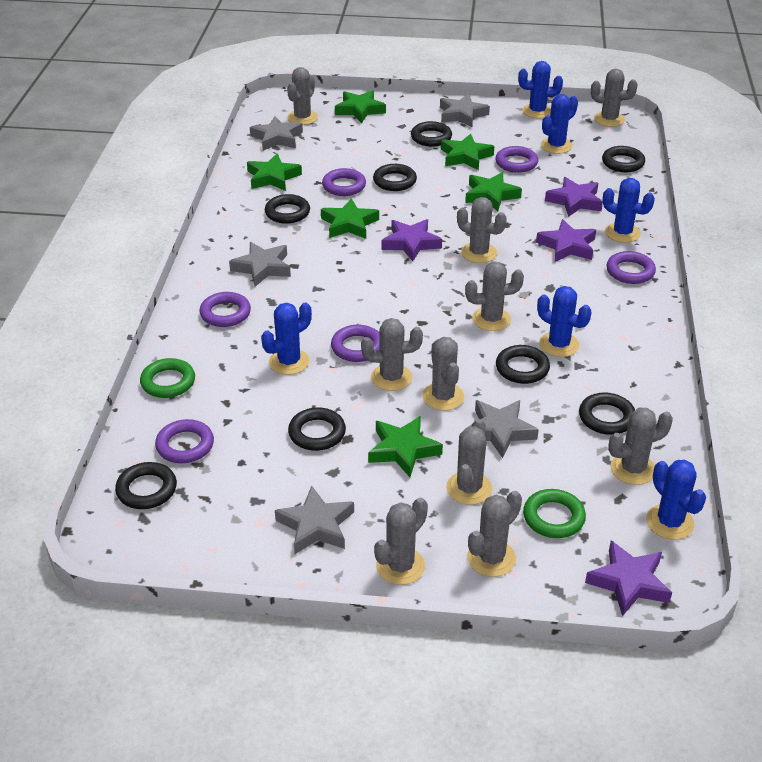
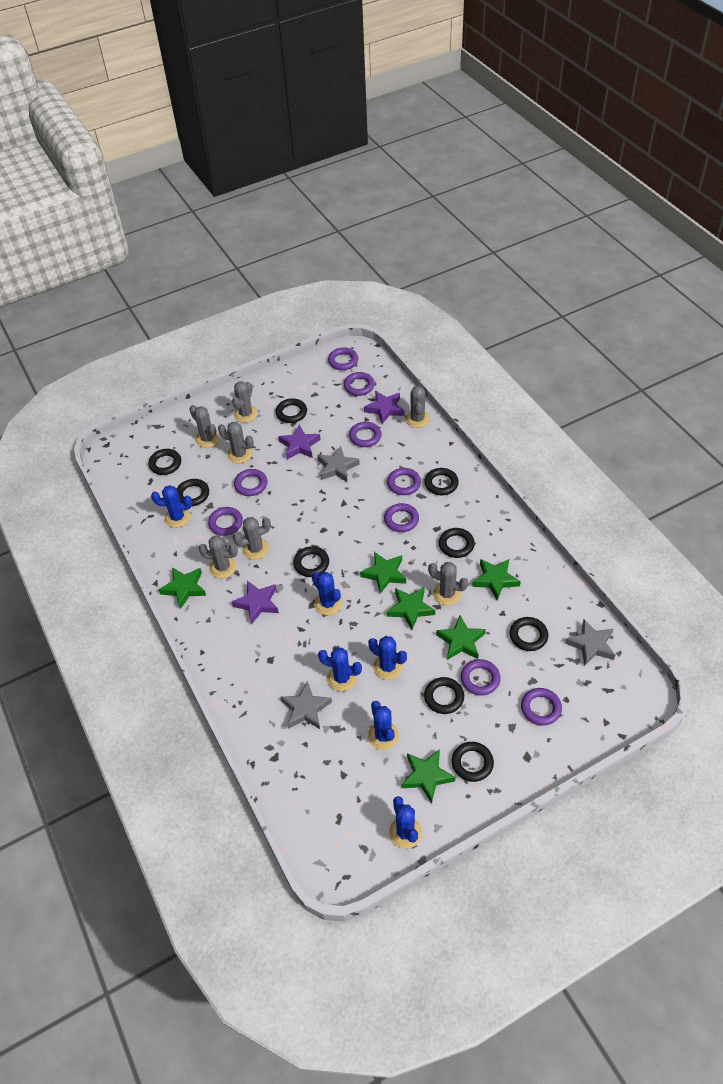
black ring: [115,462,177,509] [265,194,310,224] [288,407,346,451] [373,164,417,191] [411,121,452,147] [496,345,550,384] [579,392,635,435] [602,146,645,172] = 8 -> [148,449,181,475] [177,479,209,506] [276,398,307,423] [293,546,329,577] [424,468,459,495] [424,677,464,714] [439,528,475,558] [452,742,494,782] [509,617,548,651] = 9
green ring: [140,358,195,398] [523,489,586,538] = 2 -> none = 0
grey cactus: [287,67,318,125] [361,318,423,391] [374,498,428,585] [422,337,464,411] [446,419,492,505] [457,197,507,263] [465,261,524,331] [467,491,522,577] [591,69,638,127] [608,407,673,485] = 10 -> [189,405,220,448] [199,535,238,578] [218,422,254,464] [232,381,258,423] [233,517,271,560] [406,386,430,428] [428,562,468,605] = 7
grey star: [229,242,291,287] [250,116,303,151] [275,486,354,554] [440,94,490,127] [464,400,539,458] = 5 -> [281,681,332,729] [317,446,360,482] [565,619,615,666] = 3
purple ring: [155,419,214,463] [199,292,251,327] [322,168,366,196] [331,325,380,362] [495,146,538,173] [606,251,656,284] = 6 -> [208,507,243,536] [234,469,267,496] [328,347,358,370] [344,372,375,396] [349,422,382,447] [384,503,419,532] [387,468,421,495] [461,659,501,695] [521,688,562,725] = 9
purple star: [381,219,442,261] [536,219,596,262] [545,177,603,217] [585,541,672,616] = 4 -> [232,581,279,625] [278,425,321,459] [364,391,404,424] = 3

